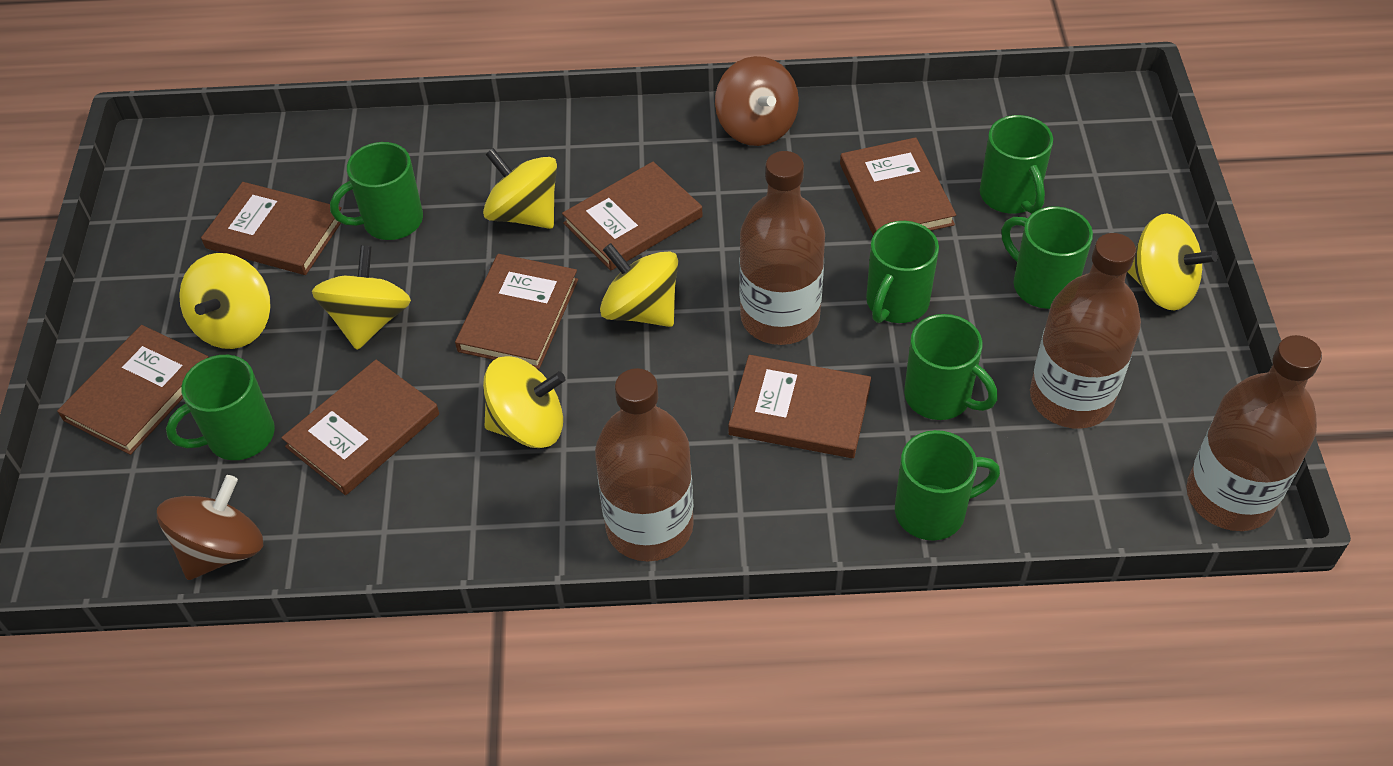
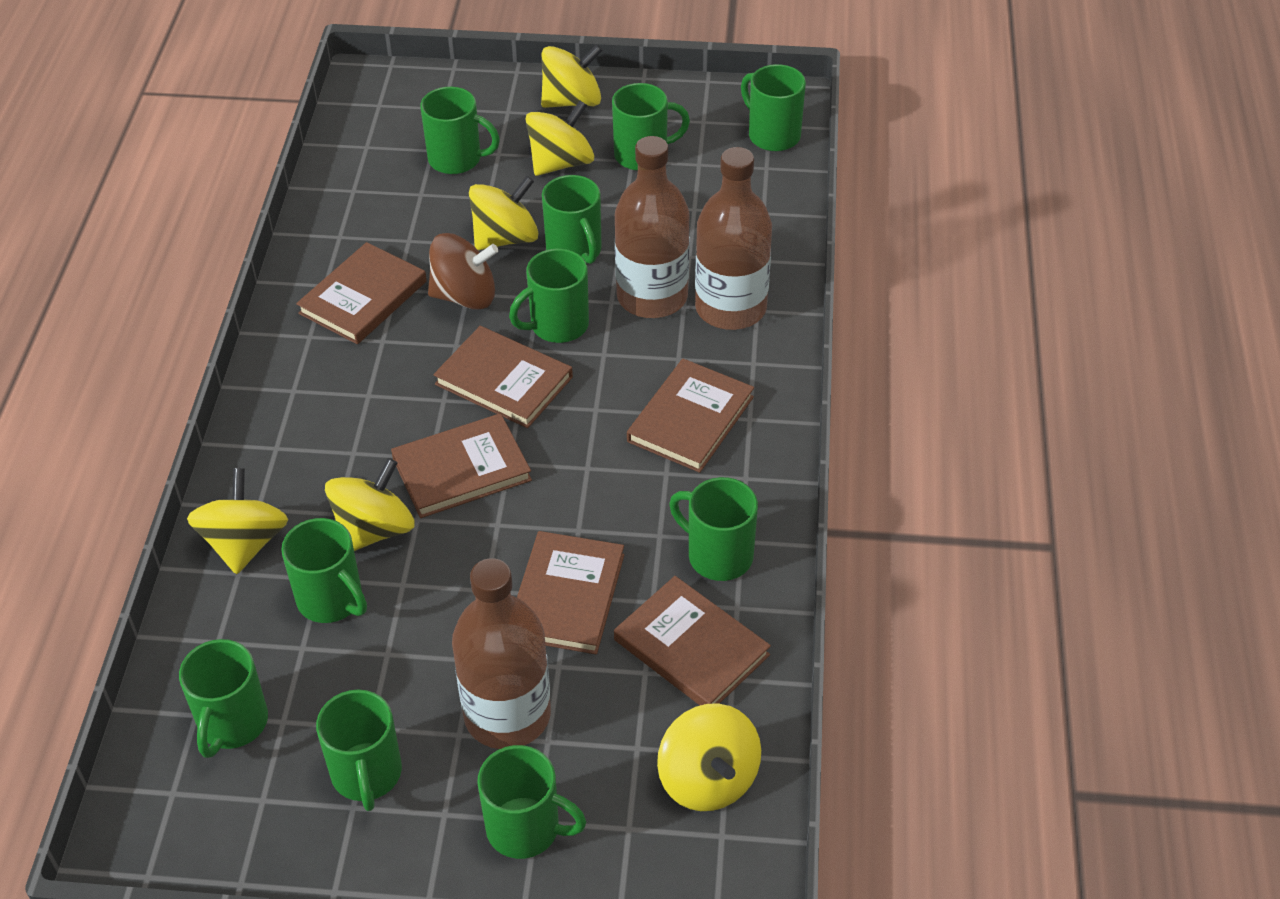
brown book: [57,325,208,455] [201,182,342,275] [281,360,439,495] [455,254,578,369] [562,162,703,270] [728,355,871,458] [840,137,956,235] = 7 -> [296,242,427,344] [391,413,532,518] [433,326,573,428] [517,531,624,654] [614,576,771,705] [627,358,754,473] = 6
brown bottle: [595,368,694,561] [739,151,825,345] [1030,233,1141,429] [1186,335,1322,531] = 4 -> [452,558,551,749] [615,136,690,318] [695,147,772,330] = 3
brown spinning top: [157,475,263,580] [715,56,799,146] = 2 -> [428,233,499,310] = 1
green mug: [166,355,275,460] [330,142,423,240] [866,221,939,323] [895,430,1000,541] [904,314,998,420] [980,115,1053,214] [1002,206,1093,309] = 7 -> [179,639,268,758] [281,518,367,623] [316,689,402,811] [420,87,500,174] [477,745,586,859] [509,248,589,343] [542,175,601,264] [612,83,690,171] [669,477,758,581] [741,64,806,151] = 10

